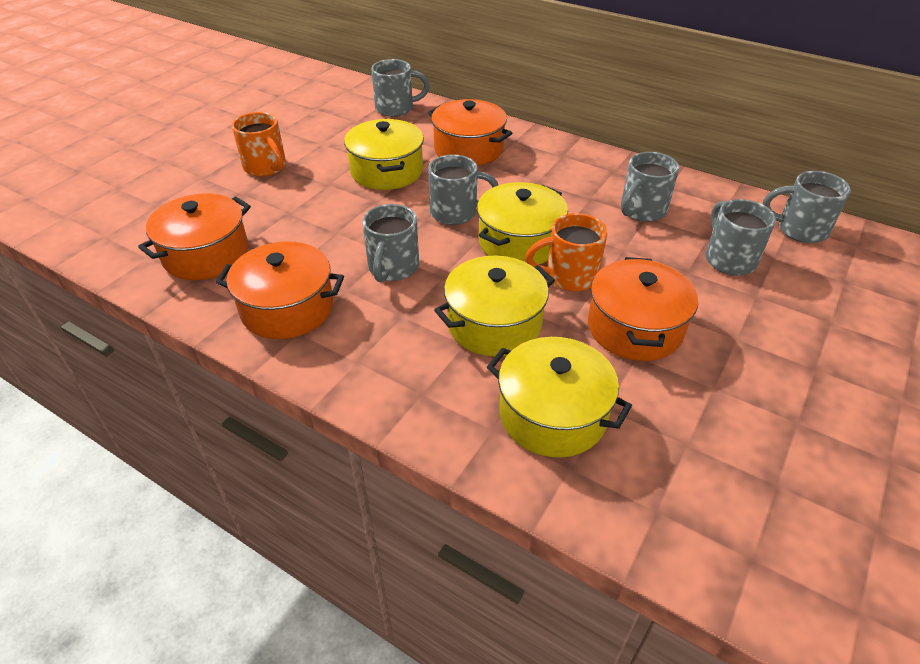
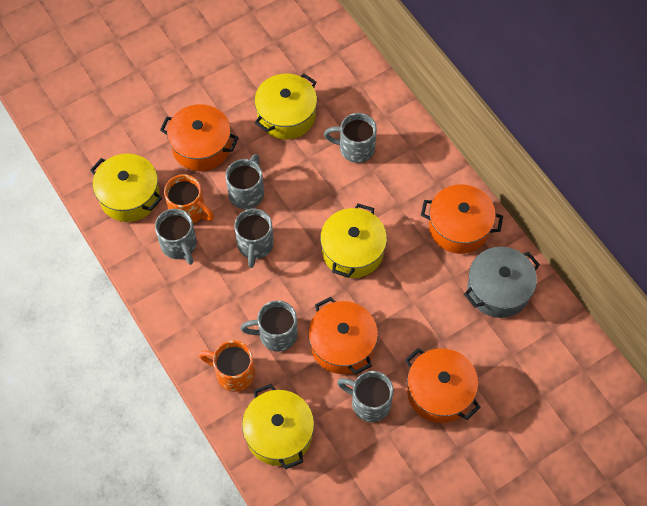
grey pot: none = 0 -> [464,247,540,318] = 1

